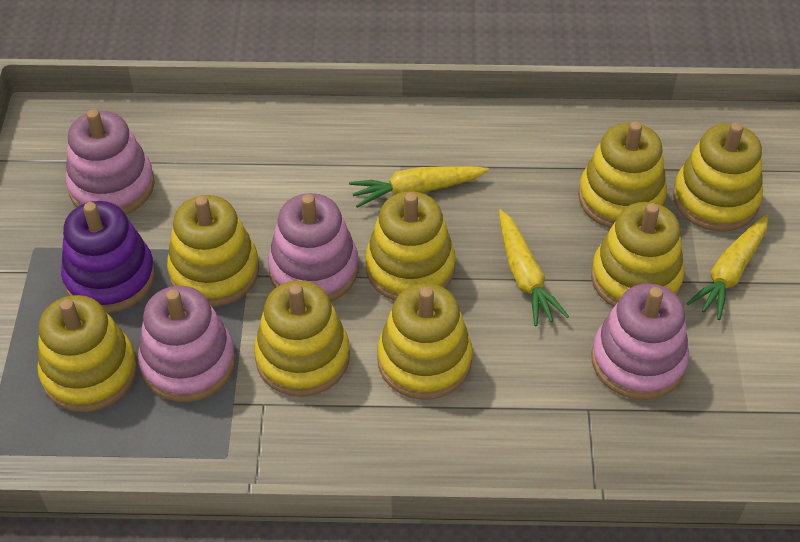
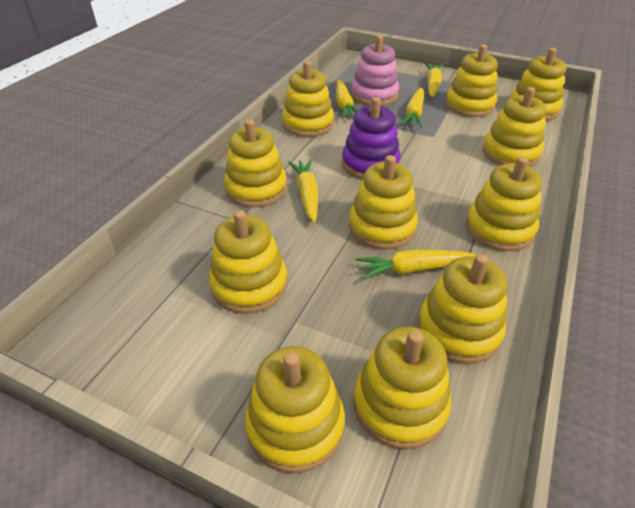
pink stacking toy: [66,109,155,215] [138,286,236,402] [268,193,359,302] [591,283,689,400] = 4 -> [351,35,399,106] = 1
yellow carrot: [349,166,489,208] [499,209,569,326] [687,215,768,320] = 3 -> [288,159,318,223] [336,80,357,118] [355,249,476,280] [401,88,424,128] [425,63,442,97] = 5
yellow stacking toy: [37,295,137,412] [167,195,259,307] [254,280,350,397] [365,191,456,301] [377,283,473,400] [578,121,667,228] [591,202,684,307] [673,123,763,232] = 8 -> [209,210,287,314] [224,119,287,207] [245,346,345,473] [282,61,334,137] [349,155,418,250] [353,327,451,449] [418,254,507,364] [445,45,498,117] [466,157,542,251] [483,87,547,167] [510,48,566,121] = 11

